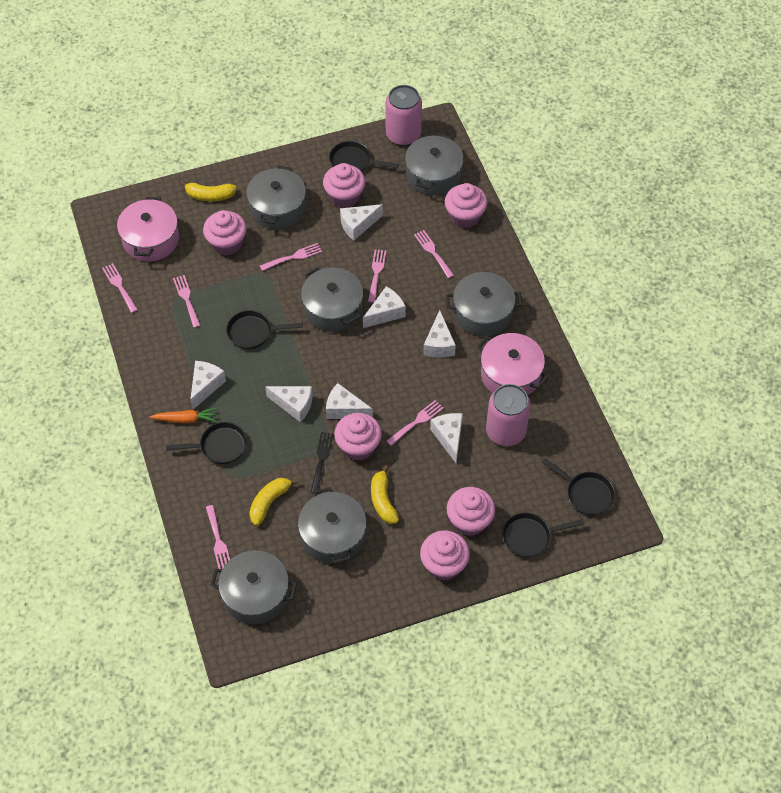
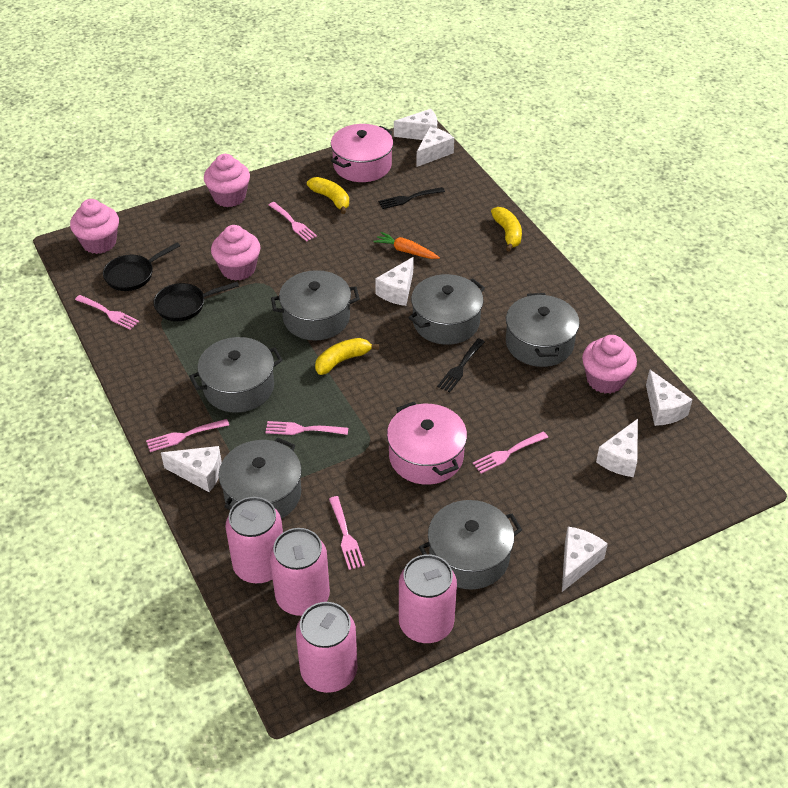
black fork: [310,432,334,494] = 1 -> [378,187,445,209] [437,338,485,392] = 2
black pan: [166,422,247,464] [226,310,303,349] [329,141,399,172] [502,513,585,558] [542,458,615,516] = 5 -> [103,242,180,291] [153,282,239,321] = 2
pink can: [386,85,422,146] [486,384,531,446] = 2 -> [226,497,283,584] [270,528,330,616] [296,602,358,693] [399,554,457,643] = 4
pink cupcake: [203,210,247,256] [323,163,365,208] [334,413,382,461] [420,530,470,580] [445,183,487,228] [447,487,495,536] = 6 -> [70,199,119,254] [204,154,250,207] [211,225,261,281] [582,335,637,394] = 4
pink fork: [102,263,138,313] [173,275,201,328] [206,505,230,569] [260,243,322,271] [368,249,386,303] [386,400,444,446] [414,230,454,278] = 7 -> [75,295,139,330] [146,419,229,452] [265,421,348,435] [269,202,317,242] [329,496,365,570] [473,431,548,474] = 6

